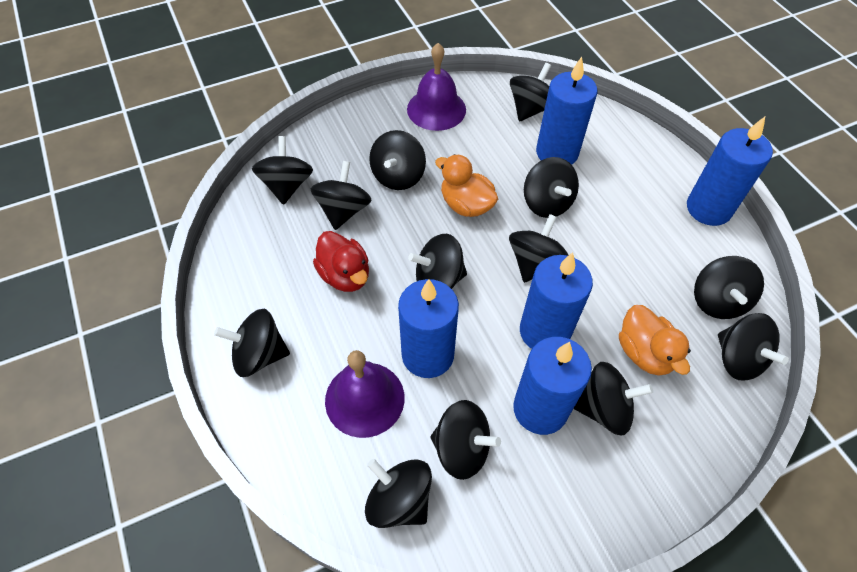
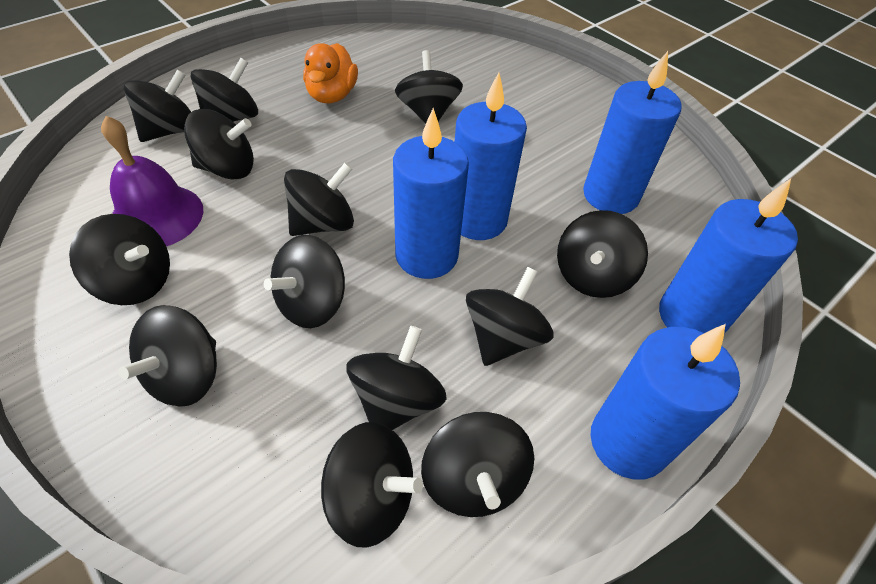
orange duck: [435,154,498,217] [619,305,691,376] = 2 -> [303,43,358,103] = 1
purple bell: [325,350,405,438] [407,43,466,131] = 2 -> [101,116,203,246] = 1
red duck: [313,231,369,292] = 1 -> none = 0

